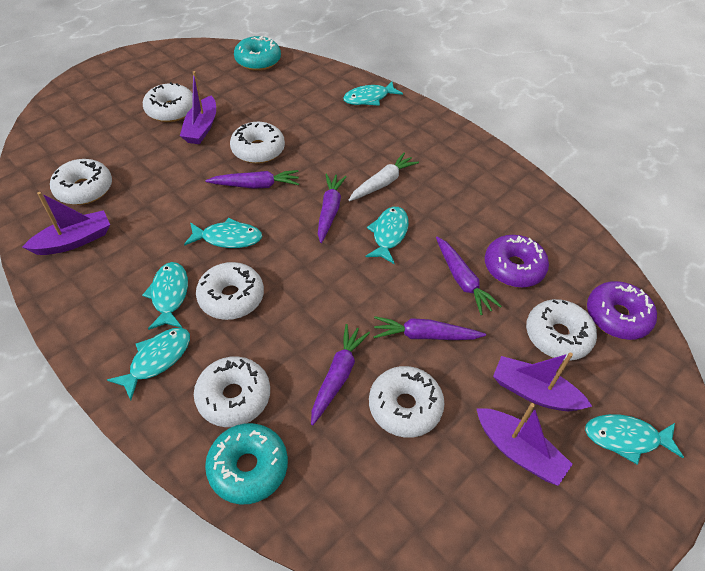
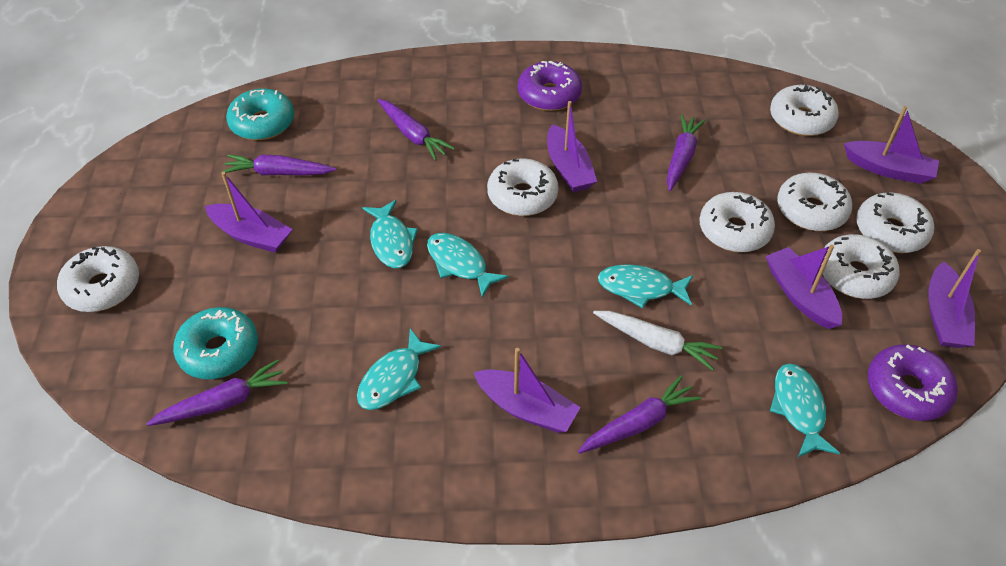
purple boat: [22,192,110,255] [180,71,216,144] [477,403,573,486] [493,353,592,411] = 4 -> [205,172,292,253] [474,348,581,433] [547,101,597,192] [766,245,842,329] [844,106,939,184] [928,249,981,348] = 6
turquoise fish: [107,328,190,400] [142,262,188,330] [184,218,262,248] [343,81,403,106] [365,207,409,264] [585,414,684,465] = 6 -> [357,329,441,410] [362,200,418,268] [427,233,508,298] [598,264,693,309] [770,363,840,457] = 5

